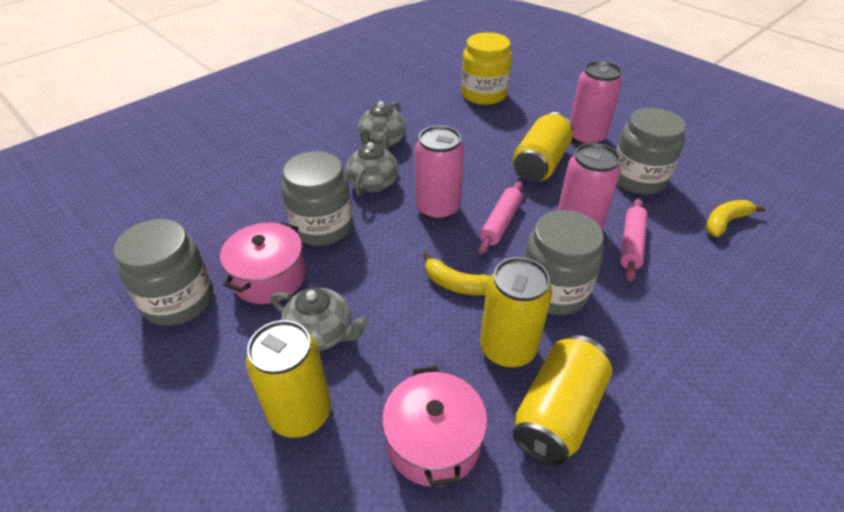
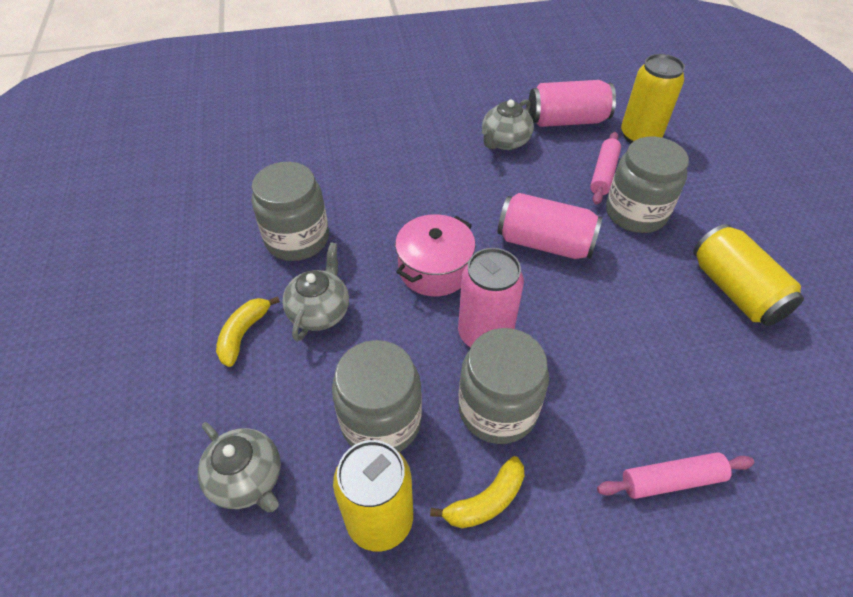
pink pot: [220,222,306,304] [382,366,487,487] = 2 -> [395,214,476,296] = 1
yellow can: [246,320,331,438] [480,257,552,368] [512,112,573,182] [512,335,613,466] = 4 -> [333,440,413,552] [621,54,685,143] [693,224,804,326] = 3
yellow jar: [461,32,512,105] = 1 -> none = 0

